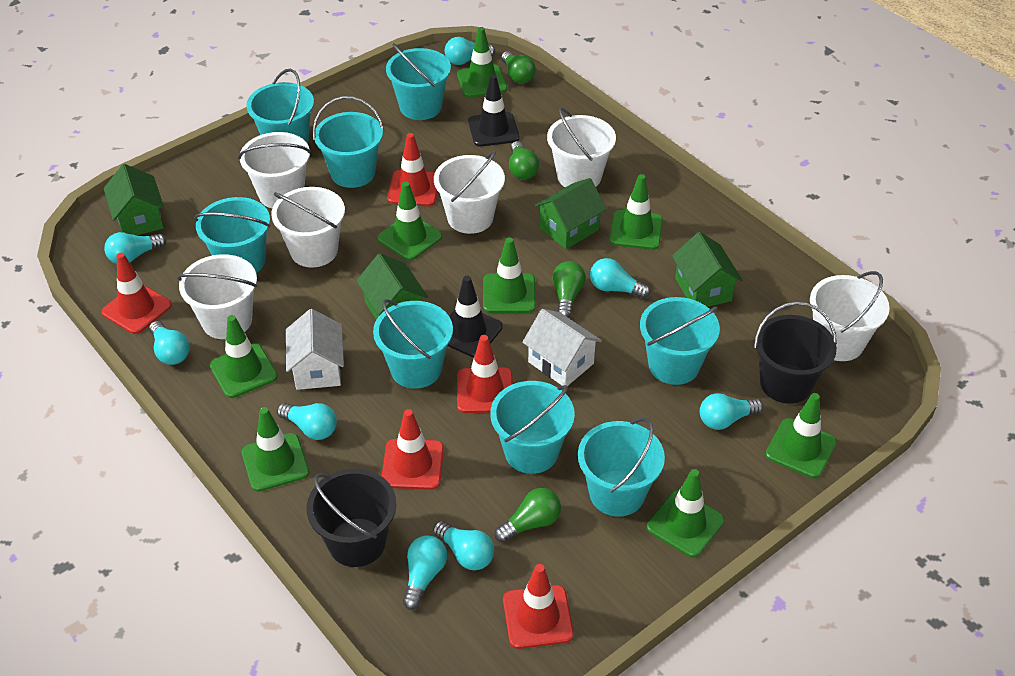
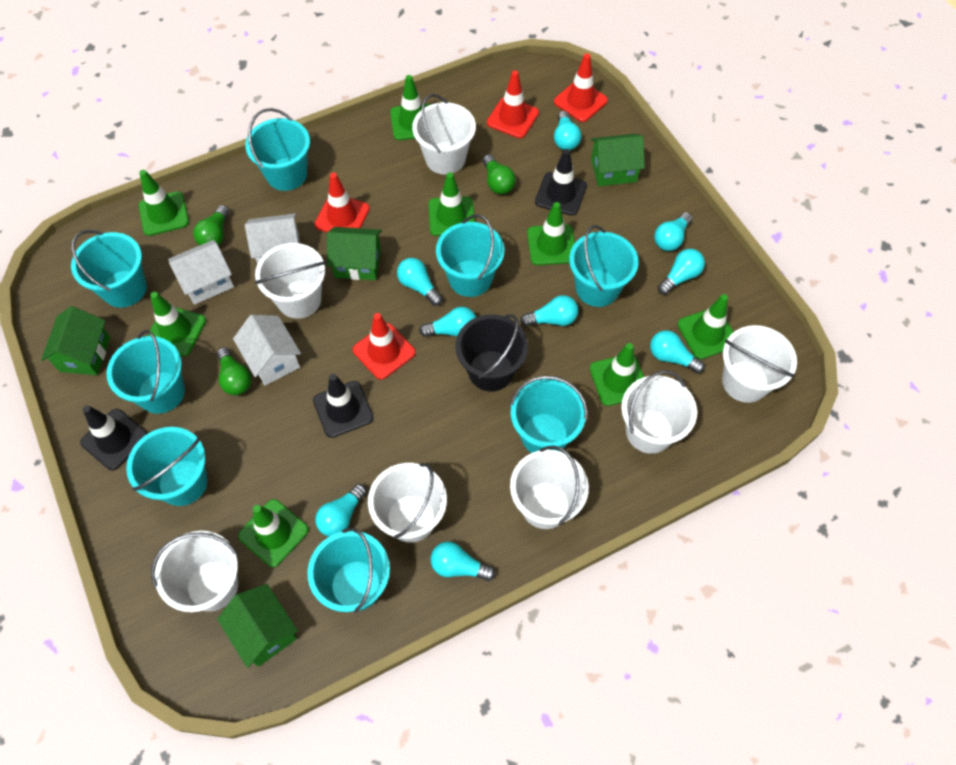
black bucket: [306,469,396,567] [754,302,837,404] = 2 -> [456,314,528,392] = 1
black traffic cone: [447,276,503,357] [468,74,519,147] = 2 -> [80,405,148,470] [313,374,373,438] [535,149,587,216] = 3
green light bulb: [494,488,561,543] [501,51,536,83] [509,141,539,179] [552,261,586,318] = 4 -> [193,205,229,245] [217,347,252,395] [483,154,516,194] = 3
red traffic cone: [102,253,172,334] [382,409,444,490] [387,133,438,206] [457,335,513,413] [503,564,574,649] = 5 -> [315,173,370,232] [353,313,416,380] [487,71,539,138] [554,54,608,122] = 4
turquoise light bulb: [104,232,166,264] [149,321,190,365] [277,403,337,440] [403,536,447,610] [433,521,494,570] [445,37,495,65] [590,258,650,299] [700,393,763,430] = 8 -> [315,484,367,536] [397,258,443,306] [419,307,476,337] [431,542,496,581] [520,295,578,327] [554,111,581,150] [650,330,705,374] [654,212,692,251] [658,249,705,295] = 9
white bucket: [177,254,257,339] [238,132,311,208] [271,187,345,267] [434,151,505,234] [547,107,616,187] [810,271,890,361] = 6 -> [151,531,238,612] [255,243,325,319] [368,463,447,543] [412,94,476,175] [510,446,589,529] [621,371,697,454] [722,325,797,403] = 7
white house: [286,309,344,390] [522,309,602,386] = 2 -> [168,240,234,305] [233,315,301,386] [245,213,300,264] = 3

